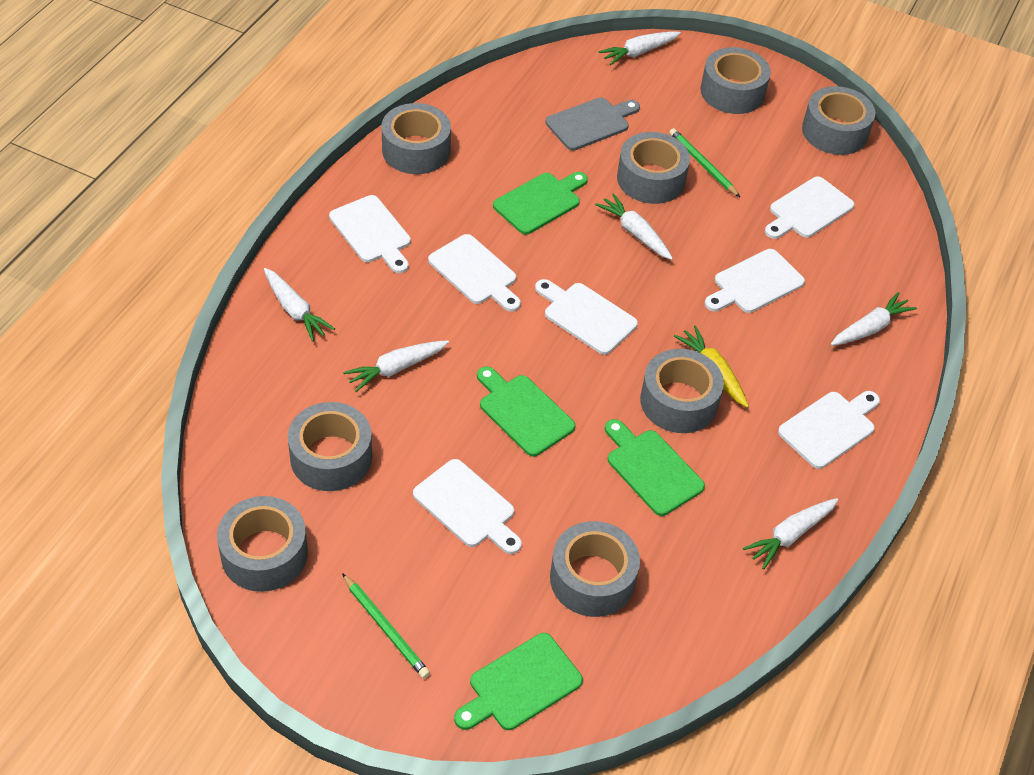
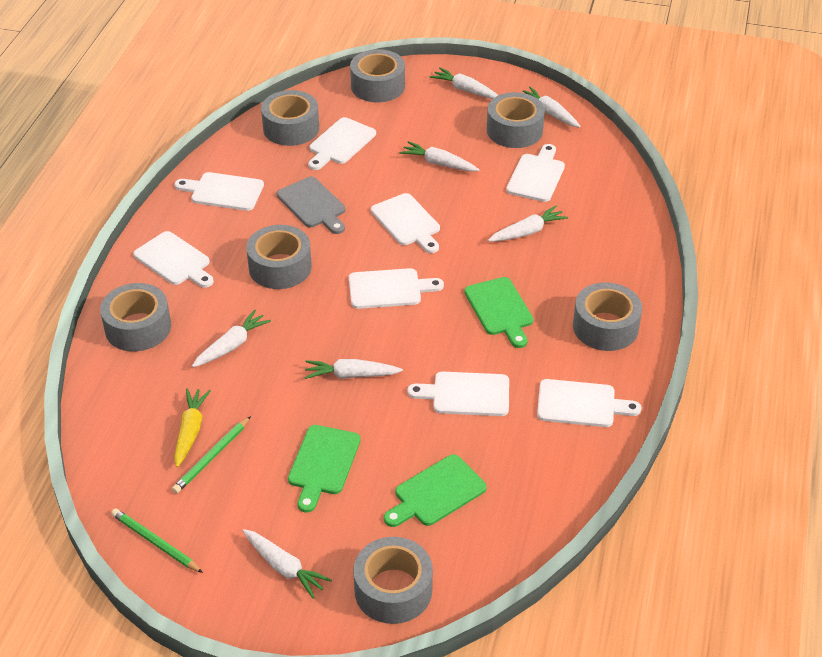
green cutting board: [454,633,583,730] [477,366,575,457] [493,172,588,235] [605,419,705,516] = 4 -> [288,425,361,513] [384,454,487,527] [464,277,533,348] = 3
grey tape: [217,496,308,592] [288,402,372,491] [381,103,451,174] [550,521,640,617] [617,132,690,204] [640,349,724,433] [701,47,771,114] [802,86,875,155] = 8 -> [100,283,171,352] [246,225,312,289] [261,90,319,146] [350,49,405,102] [353,537,433,624] [487,92,545,148] [573,282,642,351] = 7
white carrot: [264,268,335,342] [343,340,449,392] [595,193,673,260] [598,31,681,65] [743,498,838,569] [831,292,917,346] = 6 -> [192,310,271,367] [243,529,332,599] [304,359,403,379] [400,141,479,172] [430,67,498,99] [488,206,568,242] [523,87,581,128] = 7
white cutting board: [329,195,411,273] [413,459,522,554] [428,234,521,312] [535,279,638,355] [705,249,805,313] [765,177,855,239] [778,391,880,469] = 7 -> [134,231,214,288] [175,172,264,211] [308,117,376,170] [349,268,444,309] [371,193,440,253] [407,372,509,416] [506,144,565,202] [537,379,641,427] = 8

